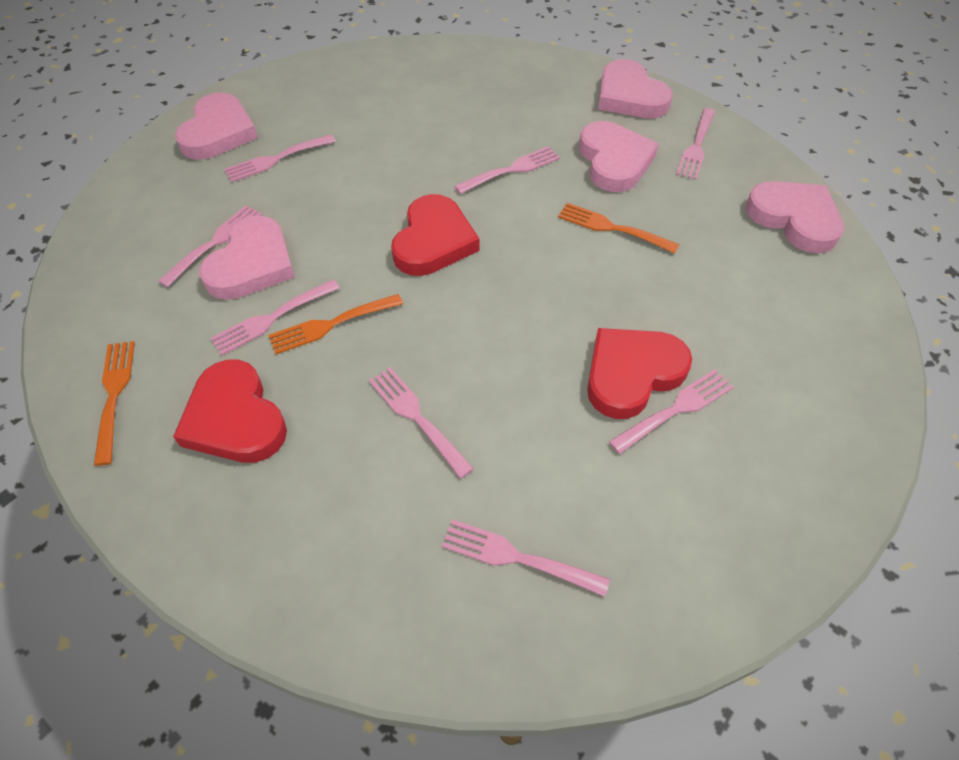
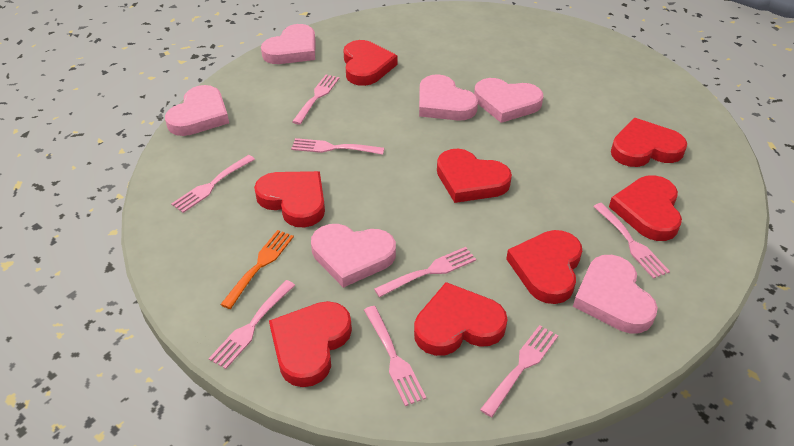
orange fork: [94,341,135,466] [268,294,403,354] [558,203,680,254] = 3 -> [220,230,294,309] = 1
pink heart: [175,93,258,159] [199,215,295,300] [579,121,659,192] [598,59,673,118] [746,181,844,253] = 5 -> [165,85,229,136] [261,24,315,64] [311,224,396,288] [419,74,478,121] [474,78,543,123] [573,255,658,334] = 6
red heart: [173,359,287,463] [391,194,480,276] [587,328,692,419] = 3 -> [254,171,325,227] [269,301,352,387] [343,40,397,86] [414,282,508,356] [437,149,512,203] [506,230,582,304] [609,175,682,241] [611,118,687,167] = 8

